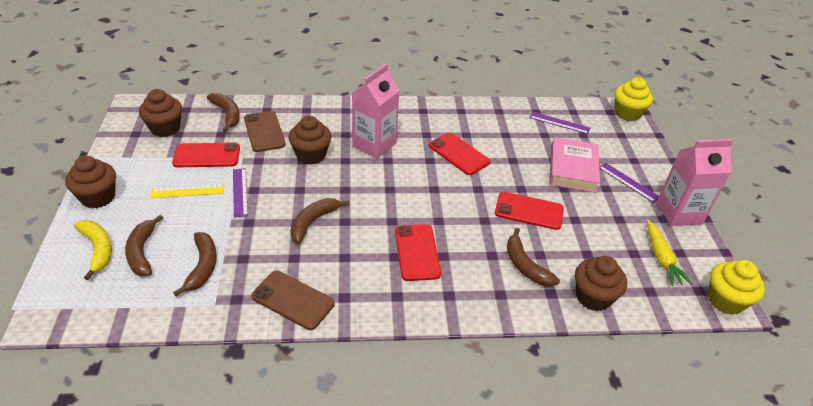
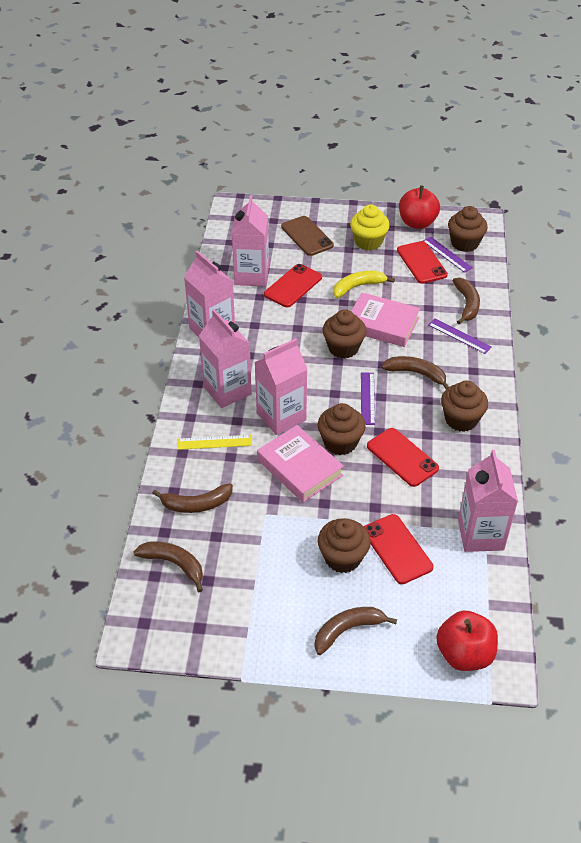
brown cupcake: [65,156,116,209] [139,89,182,137] [289,116,331,164] [575,256,627,311] = 4 -> [318,403,366,455] [318,518,371,573] [323,309,366,359] [441,380,488,432] [448,206,488,252] = 5
brown phone: [244,111,286,152] [251,271,335,330] = 2 -> [281,216,334,256] = 1
pink book: [549,137,600,193] = 1 -> [257,425,344,502] [351,293,420,347] = 2
pink carton: [352,64,400,159] [657,139,734,226] = 2 -> [184,250,235,337] [199,309,252,408] [232,196,269,287] [254,338,308,435] [458,450,518,552] = 5
red apple: none = 0 -> [399,186,440,229] [436,611,498,671] = 2
yellow carrot: [646,220,692,286] = 1 -> none = 0
yellow cupcake: [615,77,653,121] [708,260,765,315] = 2 -> [350,204,390,251] = 1

